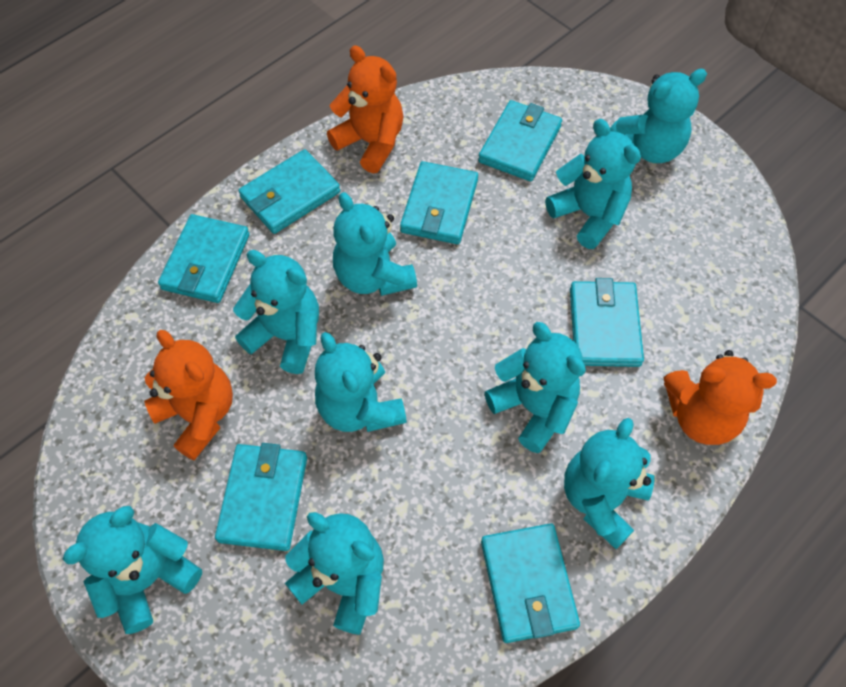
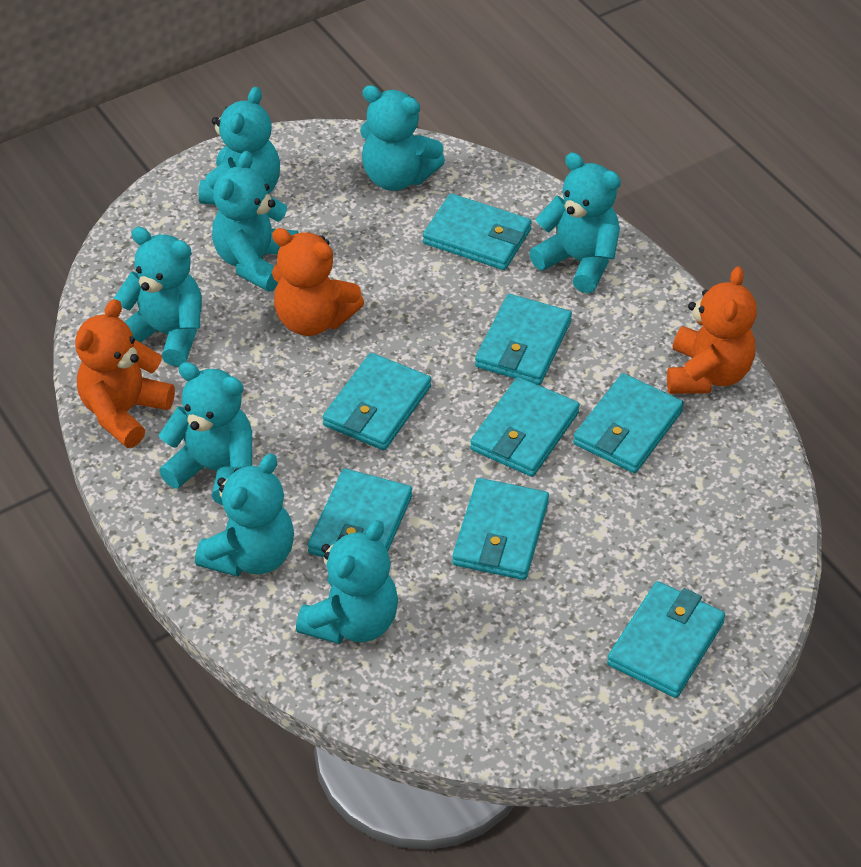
turquoise teddy bear: [63,506,202,634] [233,250,319,374] [285,512,384,635] [315,332,407,432] [333,192,417,296] [484,322,586,453] [545,119,641,249] [564,418,655,549] [610,69,707,163] = 9 -> [113,227,202,367] [159,362,252,505] [195,453,294,577] [199,87,280,205] [212,151,299,292] [296,520,398,644] [360,85,445,191] [529,152,621,293] = 8
turquoise wallet: [158,214,250,303] [215,443,307,551] [239,149,340,234] [400,161,478,244] [478,100,562,181] [481,523,580,643] [570,278,644,367] = 7 -> [308,469,412,557] [323,353,431,450] [423,194,532,270] [452,478,549,580] [470,377,580,477] [475,294,572,385] [573,373,684,473] [607,581,725,698] = 8

